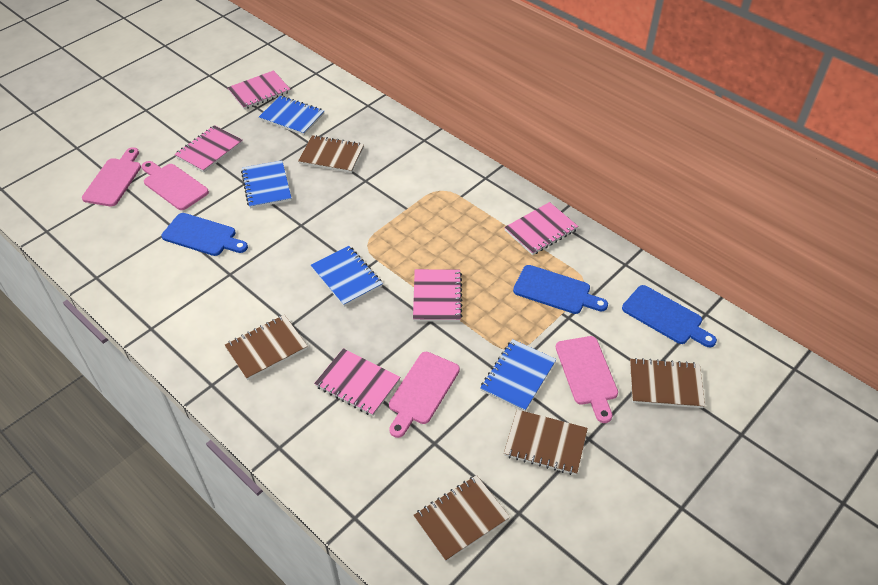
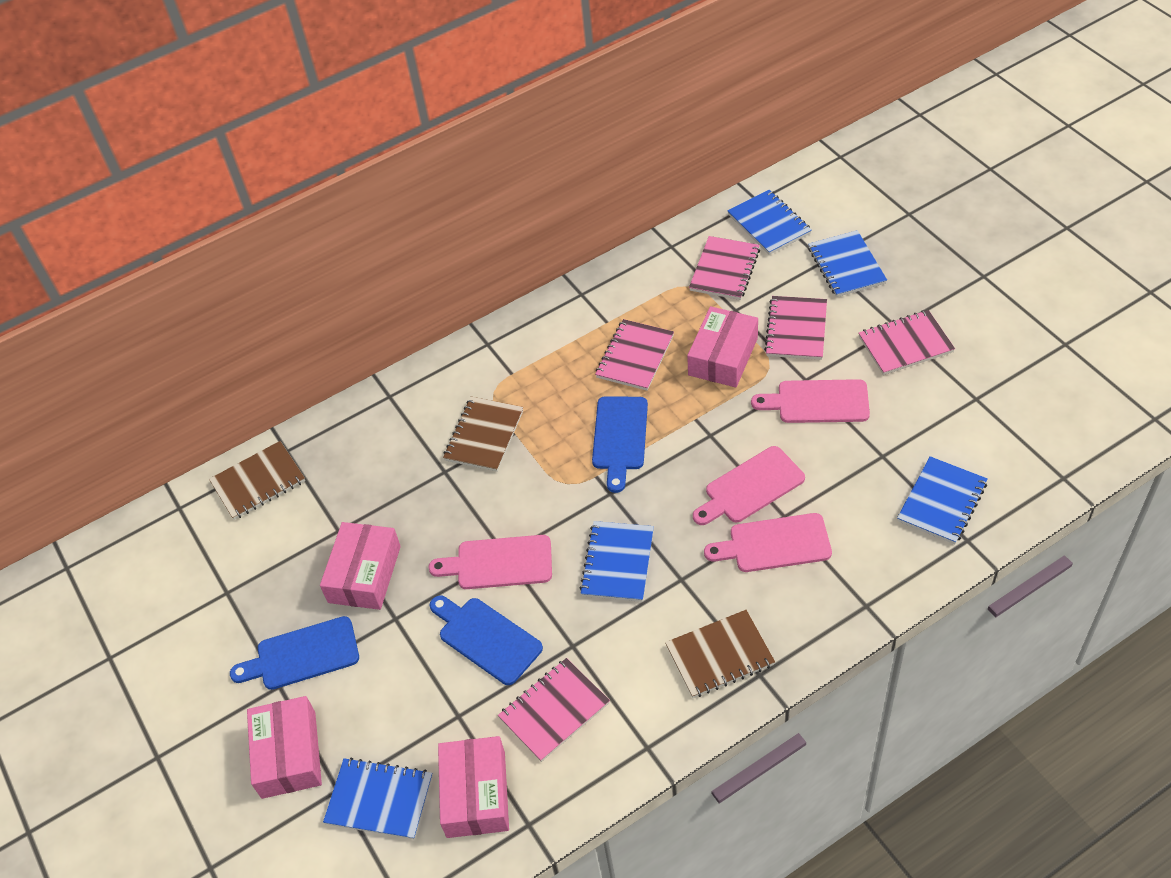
blue notebook: [241,160,292,209] [259,96,324,135] [311,246,383,307] [480,339,556,411] = 4 -> [323,758,433,840] [579,521,654,602] [727,190,812,255] [808,230,887,297] [897,456,988,544] = 5
brown notebook: [225,315,308,380] [298,135,364,173] [413,475,510,562] [504,410,588,475] [630,358,705,408] = 5 -> [209,441,305,520] [443,397,523,472] [665,610,775,698] = 3
pink box: none = 0 -> [247,696,322,799] [320,522,401,610] [438,736,509,838] [687,306,758,387] = 4

